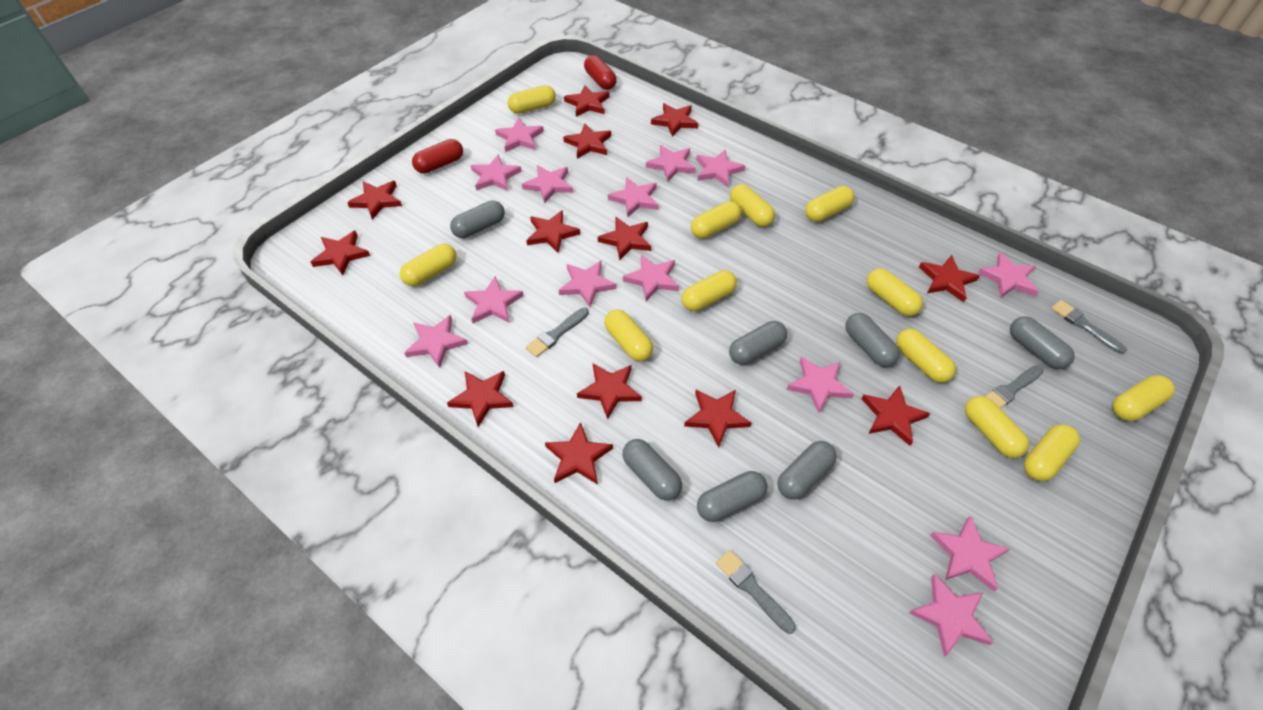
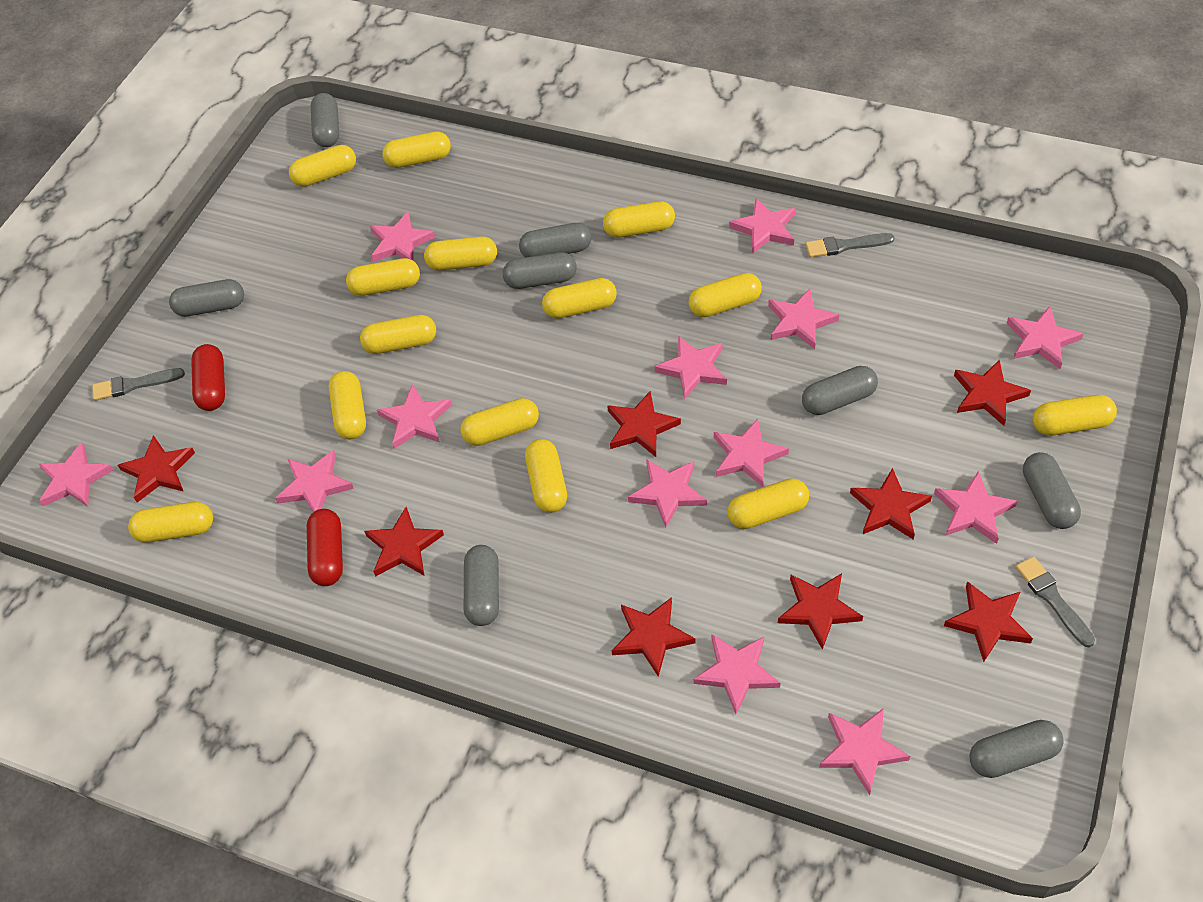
grey brush: [526,308,589,357] [716,550,796,634] [985,365,1044,408] [1051,300,1127,354] = 4 -> [92,368,185,401] [805,233,895,258] [1015,556,1095,647] = 3
grey capsule: [450,200,505,238] [622,439,682,501] [697,471,767,522] [729,321,787,365] [777,441,837,500] [845,313,900,367] [1010,316,1075,369] = 7 -> [169,279,244,317] [311,93,339,147] [464,545,499,626] [503,252,577,289] [519,223,592,257] [802,366,878,415] [970,720,1064,778] [1023,452,1081,529] = 8
pink star: [404,315,468,368] [464,276,523,323] [471,154,522,191] [495,118,544,152] [522,165,573,203] [559,261,617,307] [608,177,658,217] [623,255,679,301] [646,145,696,182] [696,150,745,187] [787,356,853,413] [909,574,994,657] [930,515,1010,591] [977,252,1039,298] = 14 -> [39,442,114,507] [275,450,354,512] [370,212,436,262] [377,384,452,449] [628,459,707,528] [654,336,727,399] [693,635,780,714] [714,419,789,487] [729,198,796,254] [768,289,839,349] [819,708,910,795] [934,471,1017,544] [1006,306,1084,369] = 13
red star: [311,231,370,276] [347,181,402,220] [447,371,513,427] [526,210,580,253] [545,422,613,485] [563,124,611,159] [564,85,610,117] [577,363,642,420] [598,217,651,260] [651,103,698,137] [684,389,752,447] [862,385,930,446] [919,255,980,302] = 13 -> [118,435,195,502] [364,507,444,576] [607,391,681,457] [612,597,696,677] [778,573,863,650] [850,468,932,540] [944,581,1033,662] [954,359,1031,426] = 8
yellow capsule: [400,244,457,286] [508,85,556,114] [604,309,653,361] [681,270,737,311] [691,201,741,239] [730,184,775,227] [805,186,854,222] [867,268,923,316] [896,329,956,383] [965,396,1029,458] [1024,424,1080,481] [1112,375,1175,421] = 12 -> [128,502,213,543] [289,145,356,187] [329,371,366,440] [346,258,420,296] [360,315,436,354] [382,131,451,168] [424,236,497,271] [460,398,539,446] [525,439,567,513] [542,278,617,319] [603,201,675,238] [689,273,762,317] [727,478,809,529] [1032,395,1117,436] = 14

